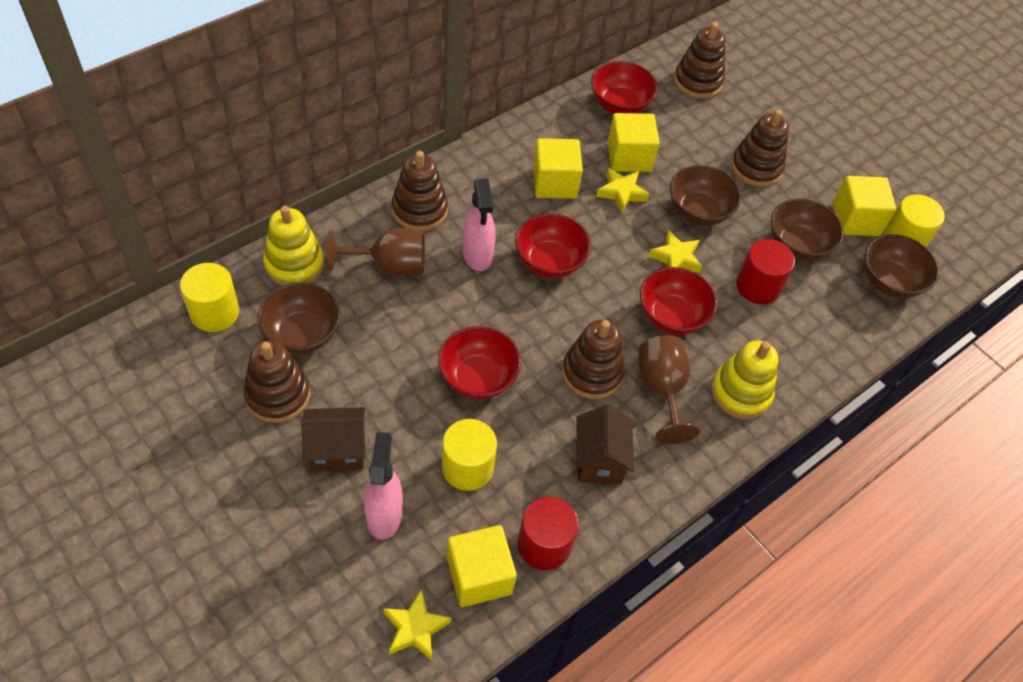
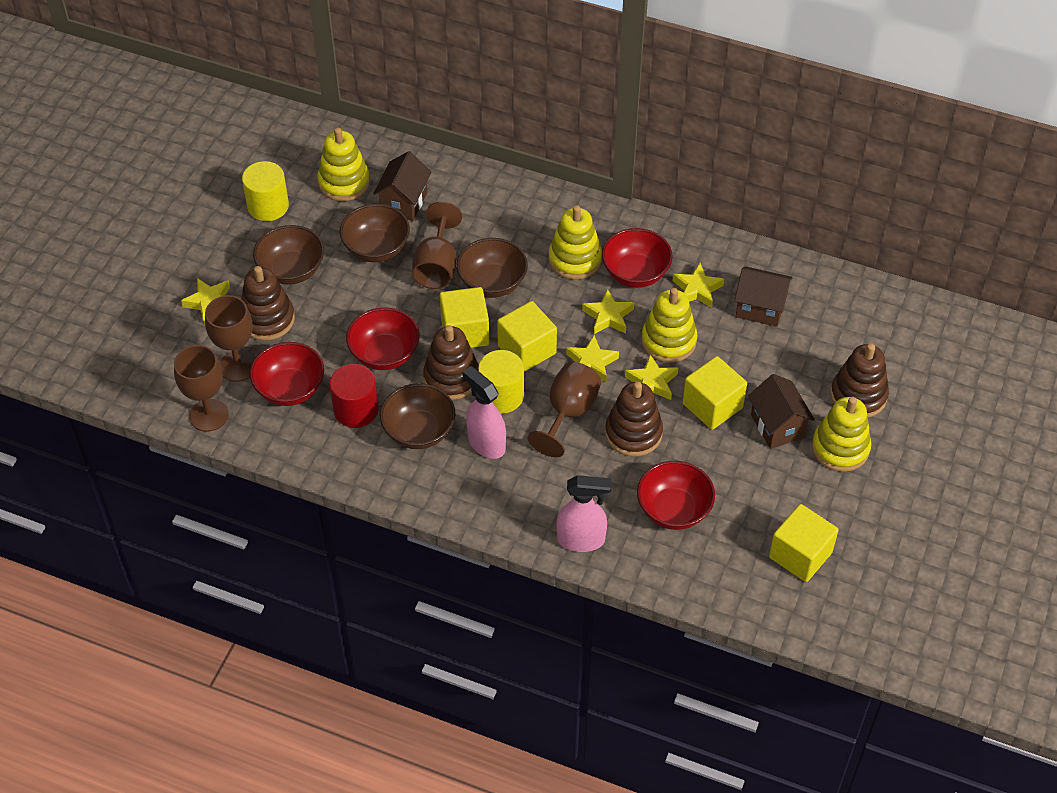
brown goblet: [326,228,425,276] [638,335,700,444] = 2 -> [174,345,229,432] [205,295,255,382] [412,202,462,289] [528,362,601,457] = 4
brown house: [301,407,365,472] [576,404,634,484] = 2 -> [373,151,431,221] [734,266,792,327] [748,374,815,449] = 3
brown stacking toy: [244,341,310,423] [392,151,448,231] [562,320,625,399] [674,22,726,99] [731,110,789,187] = 5 -> [241,266,295,341] [423,325,479,400] [605,382,663,457] [830,343,889,418] = 4
red cylinder: [518,497,579,570] [736,239,795,304] = 2 -> [329,364,379,428] = 1
yellow cylinder: [180,263,239,332] [442,419,497,491] [883,194,944,247] = 3 -> [242,161,289,221] [478,350,524,414] = 2
yellow stacking toy: [263,206,324,286] [711,340,778,419] = 2 -> [317,128,370,201] [548,205,602,280] [641,288,698,362] [812,397,871,472] = 4
yellow star: [383,589,451,660] [596,168,649,213] [648,230,702,273] = 3 -> [181,278,230,324] [566,335,619,382] [582,289,634,334] [625,355,678,400] [673,263,724,308] = 5

